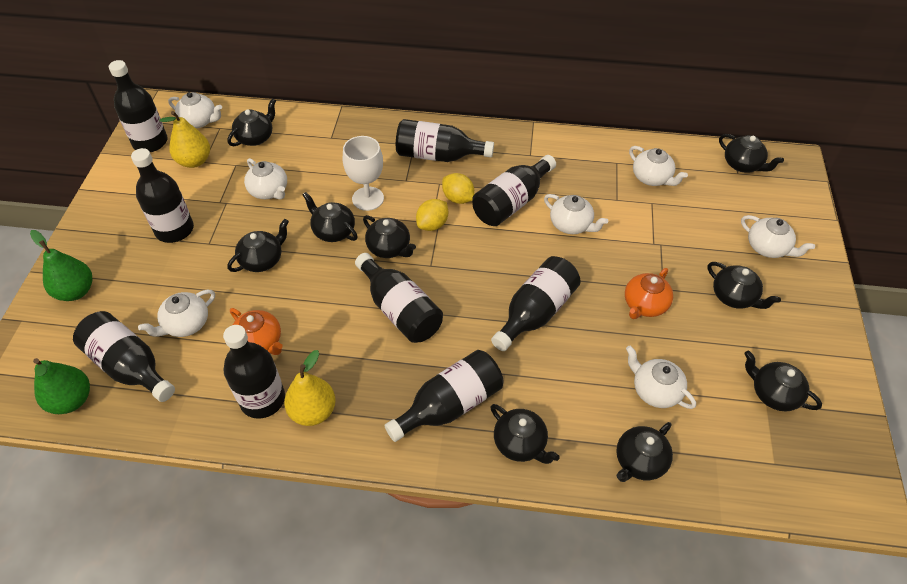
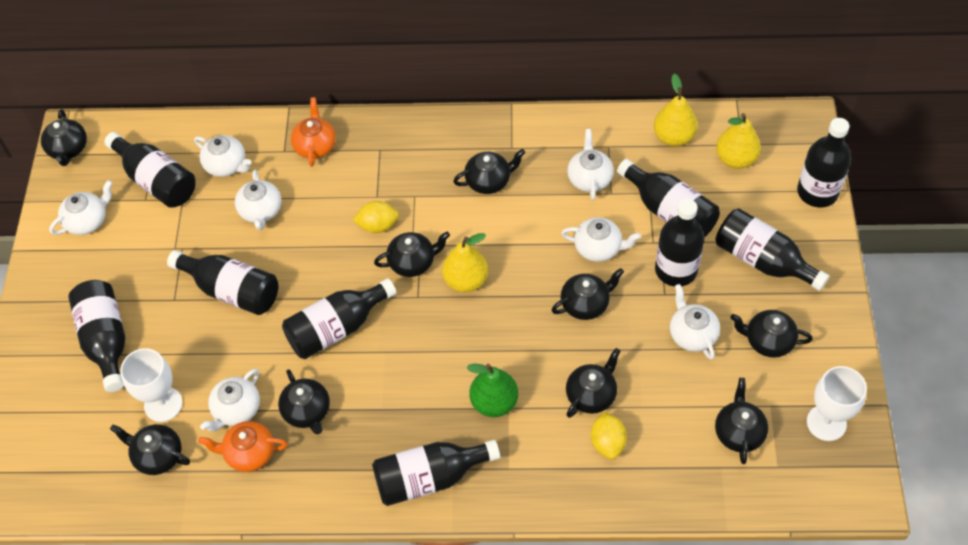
green pear: [30,230,93,301] [33,358,90,414] = 2 -> [467,364,518,417] = 1
white goblet: [343,136,384,211] = 1 -> [120,348,183,422] [807,366,867,441] = 2
yellow pear: [159,111,210,168] [284,350,336,426] = 2 -> [442,233,488,292] [654,73,698,146] [716,113,761,169] = 3

